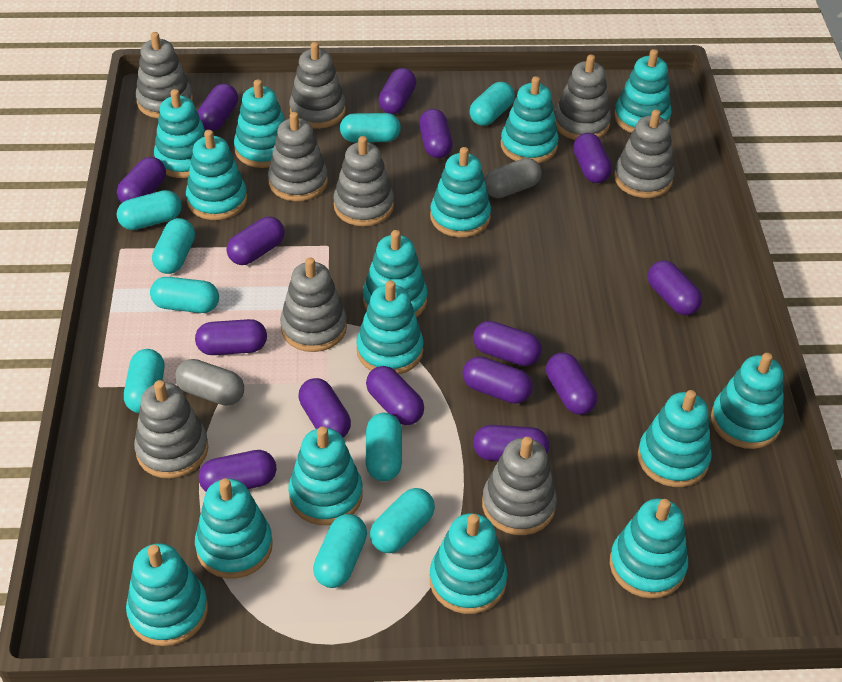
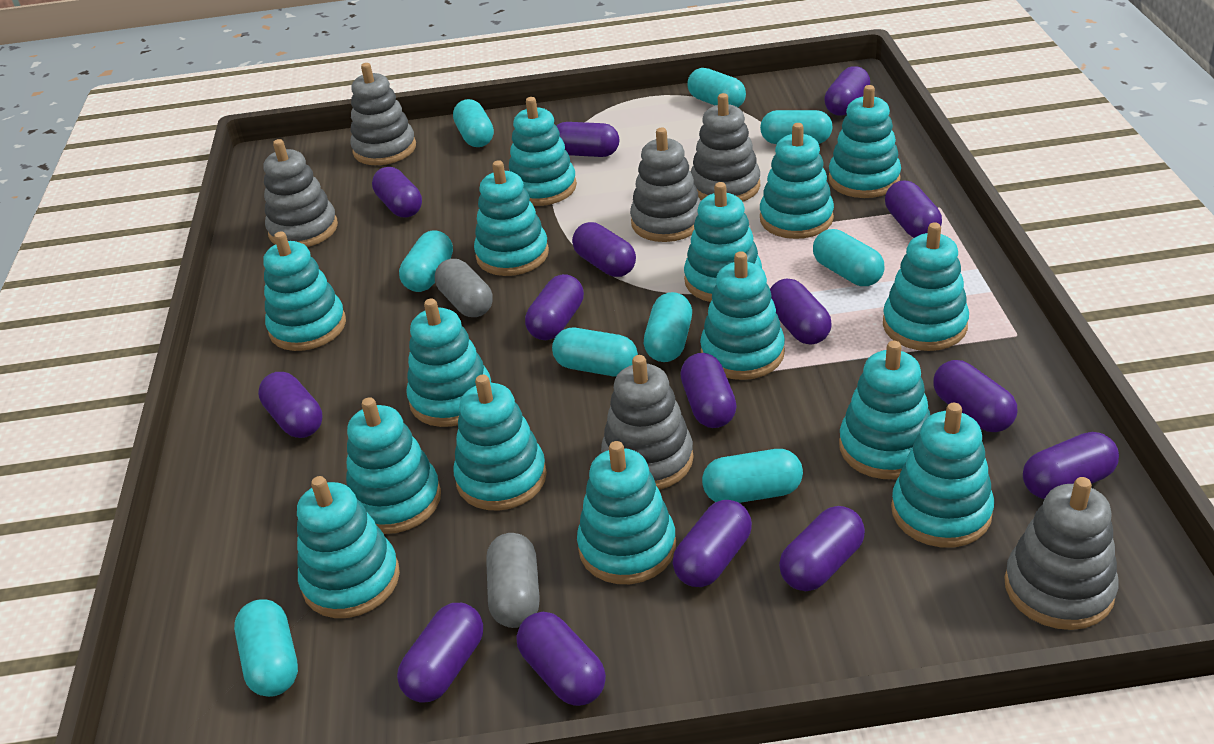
grey stacking toy: [134,380,208,479] [135,32,193,118] [268,112,328,201] [280,257,347,352] [289,42,346,129] [333,136,394,226] [482,437,557,535] [555,55,611,140] [614,109,674,198] = 9 -> [263,139,338,247] [350,63,416,165] [601,355,694,490] [630,128,701,242] [691,93,760,202] [1004,477,1118,630] = 6

